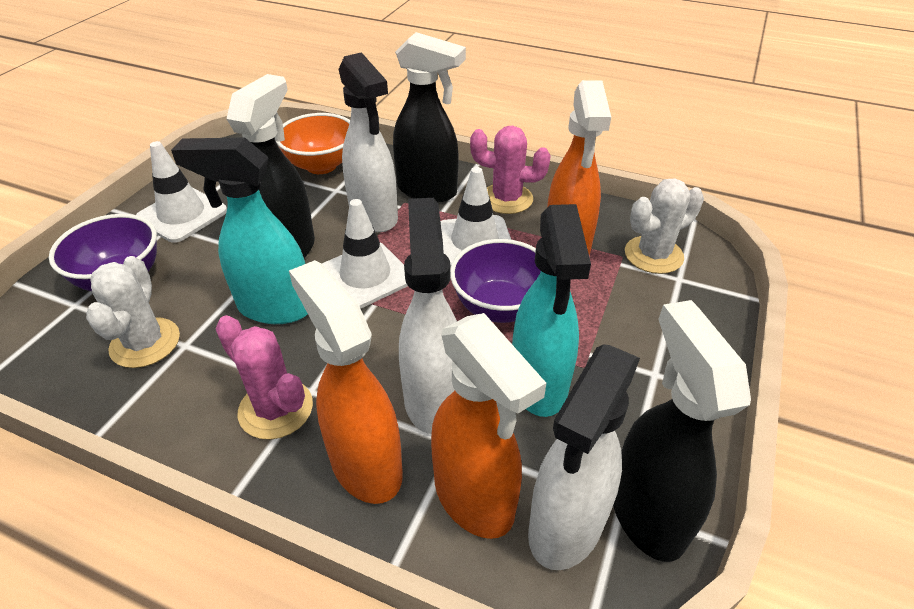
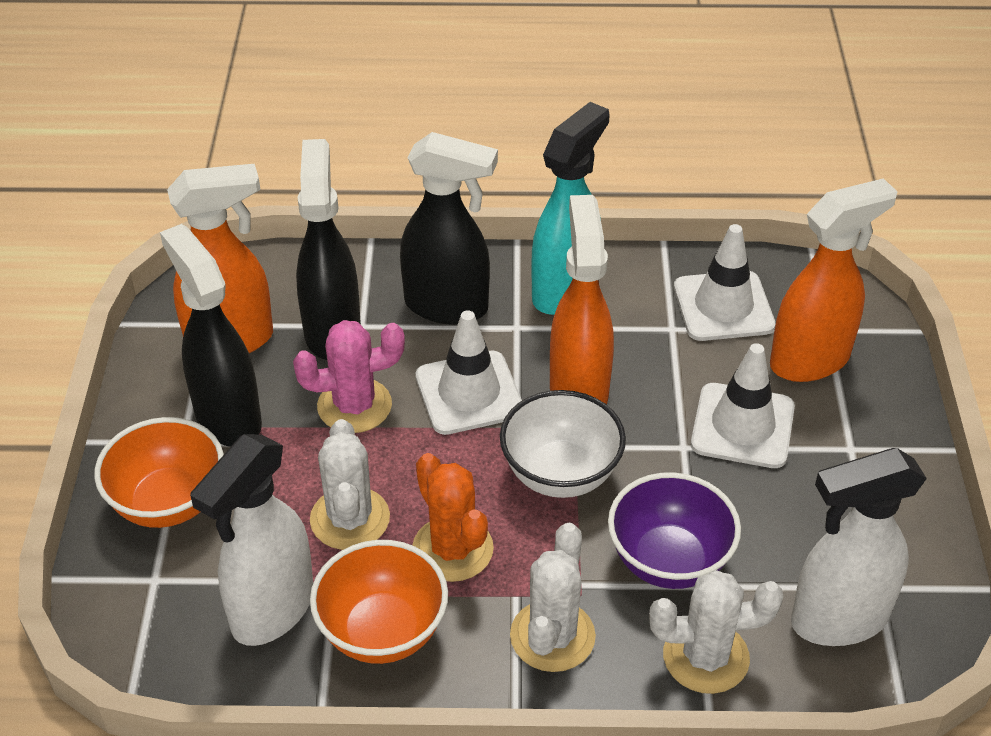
orange bowl: [276,113,350,174] = 1 -> [94,417,224,528] [310,540,448,664] = 2
orange cactus: none = 0 -> [412,453,494,582] = 1
pink cactus: [215,315,313,440] [470,126,551,214] = 2 -> [293,320,405,433] = 1
purple bowl: [49,214,157,291] [450,239,541,323] = 2 -> [608,472,741,589] = 1
turquoise spray bottle: [171,137,308,324] [512,204,591,417] = 2 -> [531,102,610,315] = 1
white bowl: none = 0 -> [500,390,626,498] = 1
white cactus: [86,256,180,368] [625,178,704,274] = 2 -> [310,419,390,550] [510,523,596,672] [649,570,784,694] = 3
white spray bottle: [338,52,398,232] [399,198,457,434] [528,344,640,570] = 3 -> [190,434,313,646] [791,448,927,646] = 2

